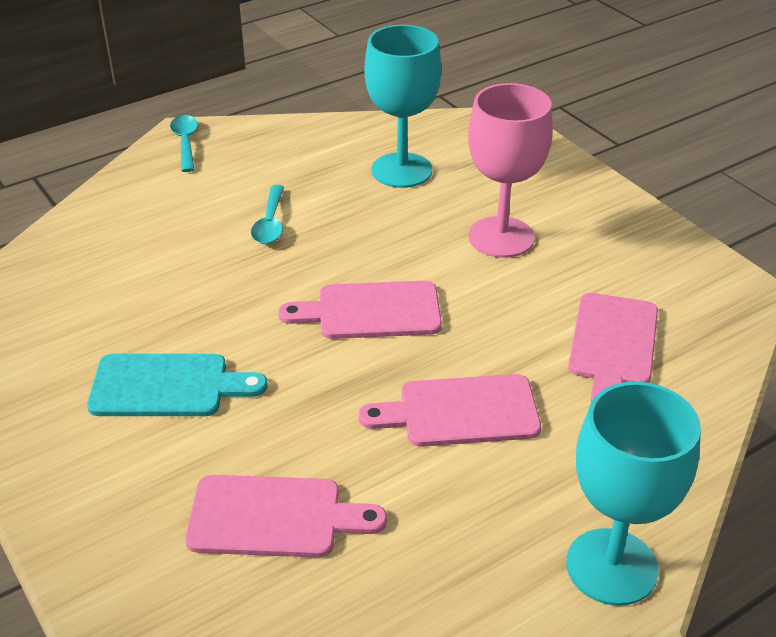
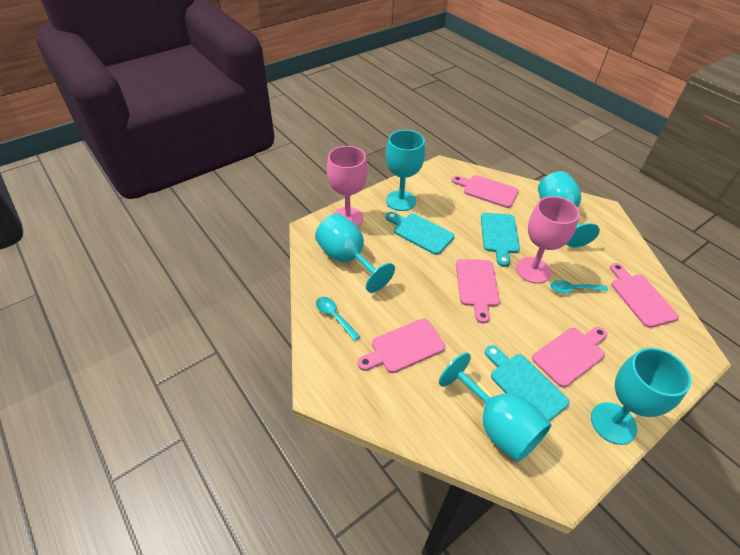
pink cutting board: [185,475,387,558] [278,281,442,339] [358,374,541,447] [568,293,658,402] = 4 -> [358,319,446,373] [451,175,519,208] [456,259,500,323] [532,327,607,387] [610,263,679,328] = 5
pink goblet: [468,83,553,258] = 1 -> [327,146,368,227] [516,196,580,284] = 2
turquoise cutting board: [87,354,268,416] = 1 -> [386,212,454,255] [481,213,520,267] [485,345,569,421] = 3
turquoise goblet: [365,25,441,188] [566,382,701,606] = 2 -> [315,214,395,293] [386,130,425,211] [439,352,552,462] [538,171,600,247] [591,348,691,445] = 5

